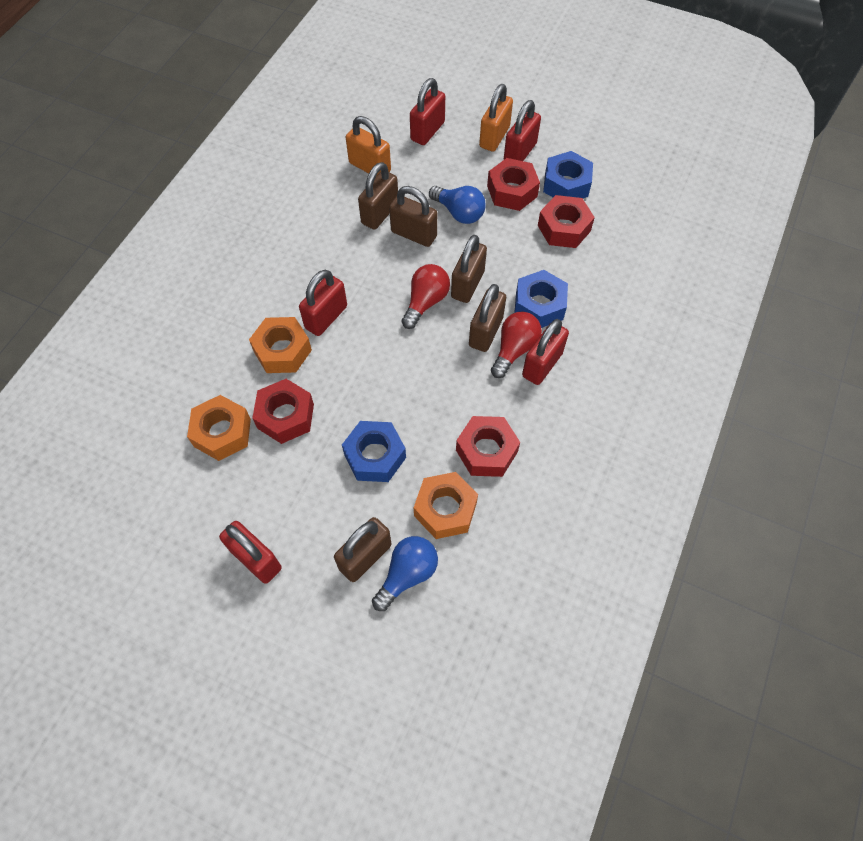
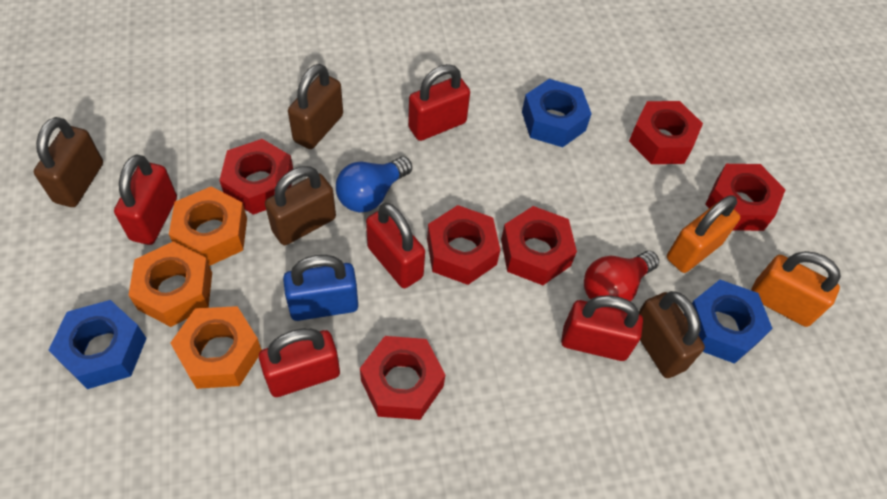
blue light bulb: [372,536,438,611] [429,186,486,224] = 2 -> [336,157,412,212] = 1
blue padlock: none = 0 -> [283,255,358,321] = 1
brown padlock: [334,517,392,582] [358,162,398,230] [389,186,437,247] [451,235,487,303] [469,284,506,352] = 5 -> [34,117,103,207] [265,166,336,245] [288,64,343,149] [639,291,705,378] = 4
red light bulb: [401,264,450,329] [491,311,542,378] = 2 -> [584,251,659,302] = 1
red nut: [252,379,314,444] [456,416,520,477] [487,158,540,211] [538,195,595,248] = 4 -> [219,139,293,215] [360,336,445,420] [427,205,500,285] [501,206,577,285] [629,101,703,164] [705,164,786,231] = 6

